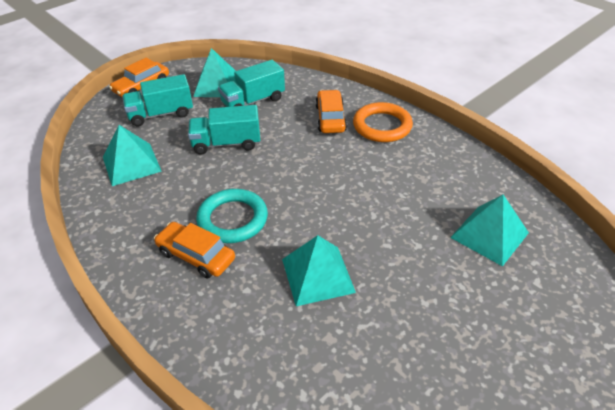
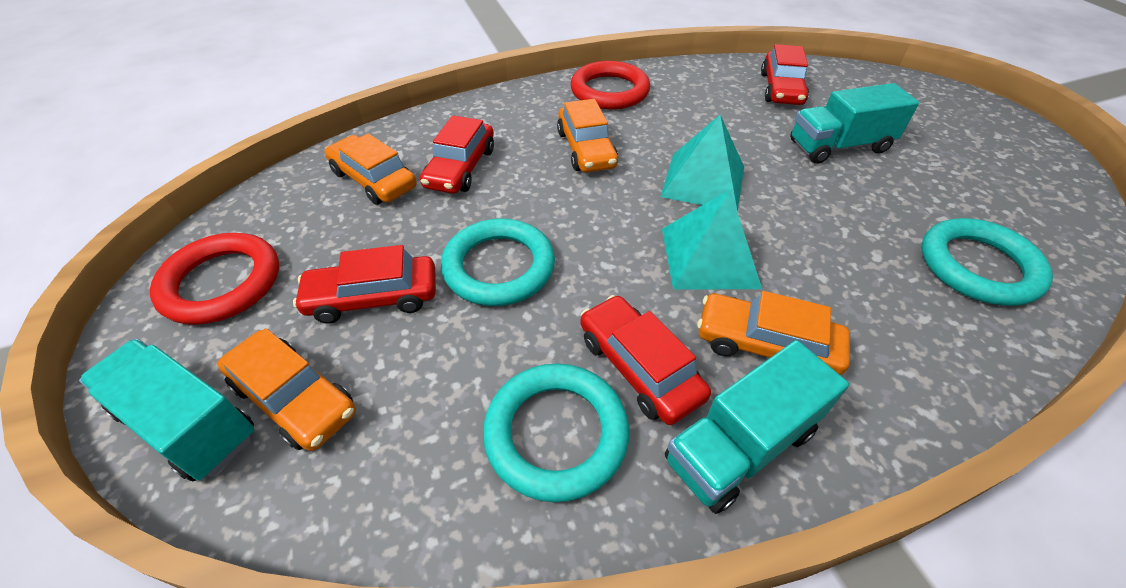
orange car: [109,58,169,97] [154,222,235,278] [315,90,347,133] = 3 -> [217,328,356,451] [325,133,417,205] [557,99,618,172] [697,291,850,375] = 4
orange ring: [353,102,413,142] = 1 -> none = 0
red car: none = 0 -> [293,245,436,323] [420,116,494,194] [580,295,711,425] [761,44,809,105] = 4
red ring: none = 0 -> [150,233,279,325] [571,61,650,109] = 2
turquoise pyramid: [103,125,162,186] [193,48,236,97] [282,235,356,306] [450,194,529,267] = 4 -> [660,115,744,212] [662,190,762,290] = 2
turquoise ring: [196,189,268,243] = 1 -> [441,218,555,306] [483,363,629,502] [921,218,1053,306] = 3

